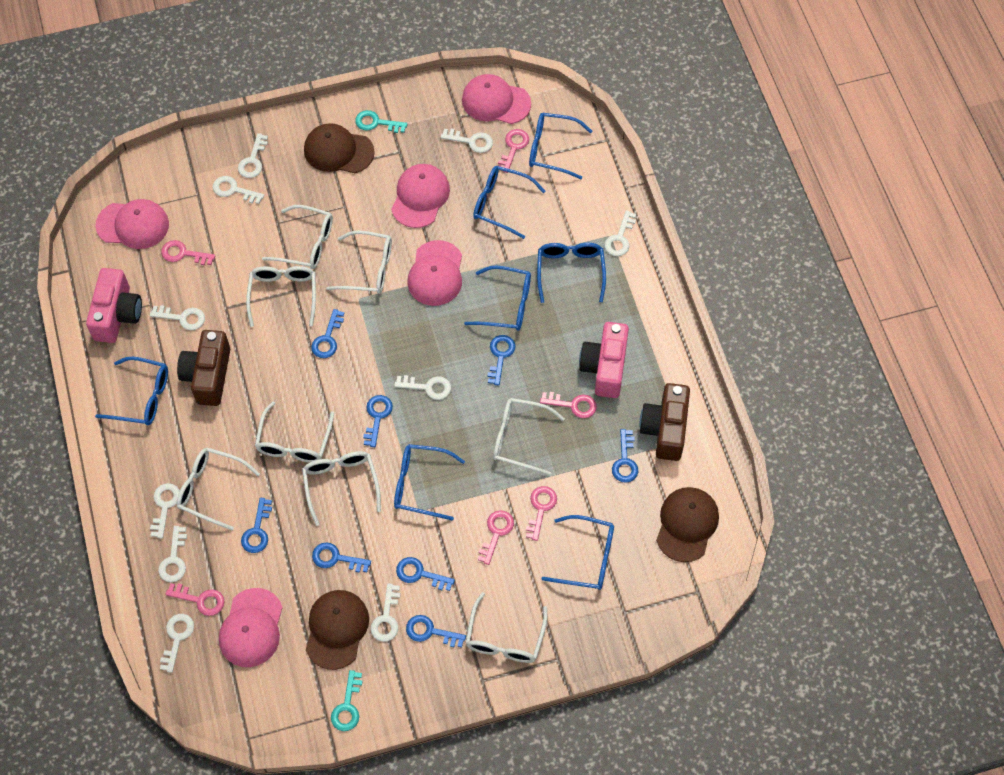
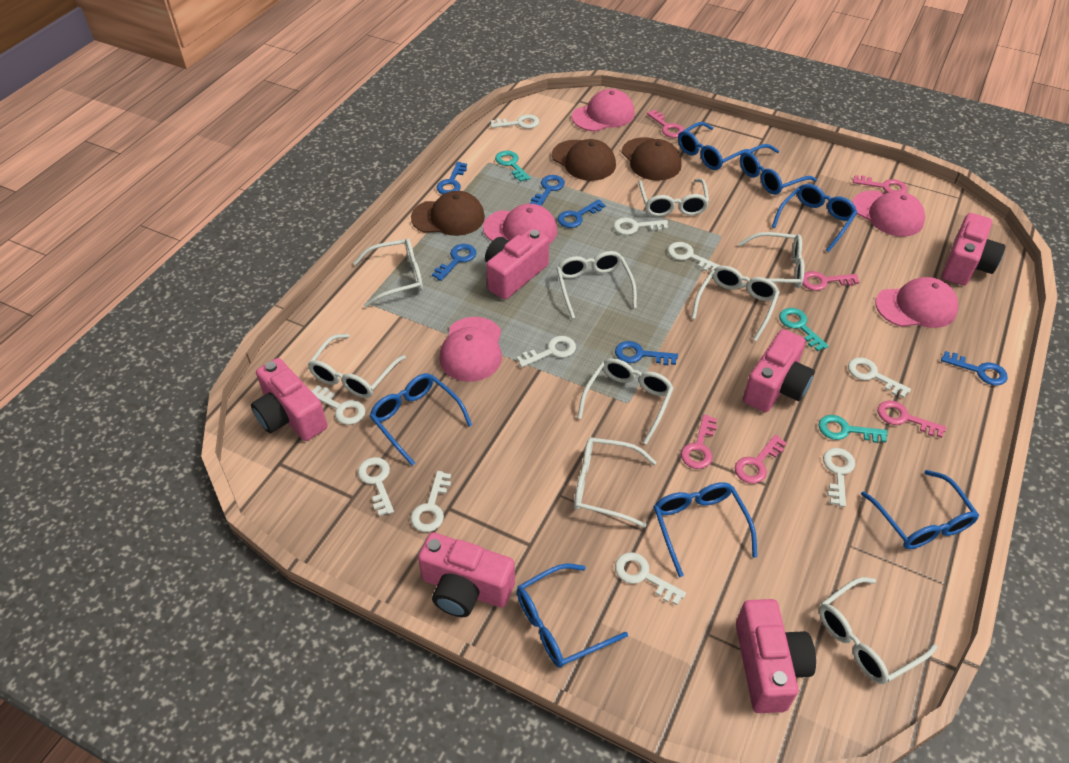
blue key: [241,498,272,553] [311,309,344,358] [312,542,371,573] [363,395,393,447] [396,557,455,591] [406,615,466,647] [487,335,516,386] [612,429,638,483] = 8 -> [432,244,476,281] [436,162,467,194] [530,175,565,206] [557,199,605,228] [615,341,678,365] [941,351,1008,386] = 6
brown camera: [177,330,230,406] [639,383,690,461] = 2 -> none = 0
pink camera: [86,268,142,343] [579,322,629,398] = 2 -> [251,358,328,441] [418,532,515,617] [485,228,549,300] [736,599,816,713] [743,329,815,412] [942,213,1005,286] = 6
turquoise key: [331,670,363,731] [355,110,407,133] = 2 -> [495,151,530,182] [779,308,828,351] [818,415,888,443] = 3
white glasses: [177,447,260,530] [246,266,316,327] [255,402,334,463] [262,205,333,269] [302,451,381,526] [326,230,392,294] [466,592,547,663] [493,398,565,476] = 8 -> [308,334,406,398] [353,238,423,307] [556,251,637,319] [574,438,656,528] [577,358,674,444] [638,179,709,217] [692,266,780,341] [738,232,805,288] [819,577,937,684] = 9

